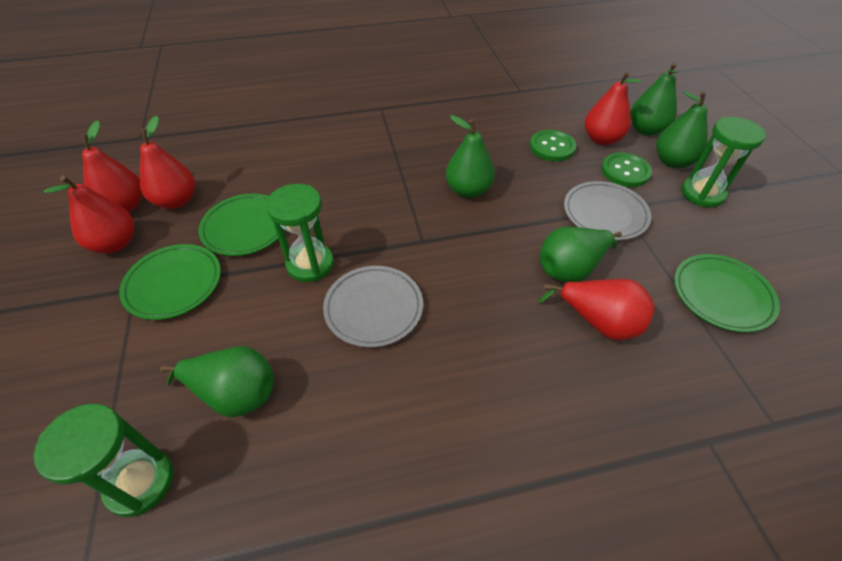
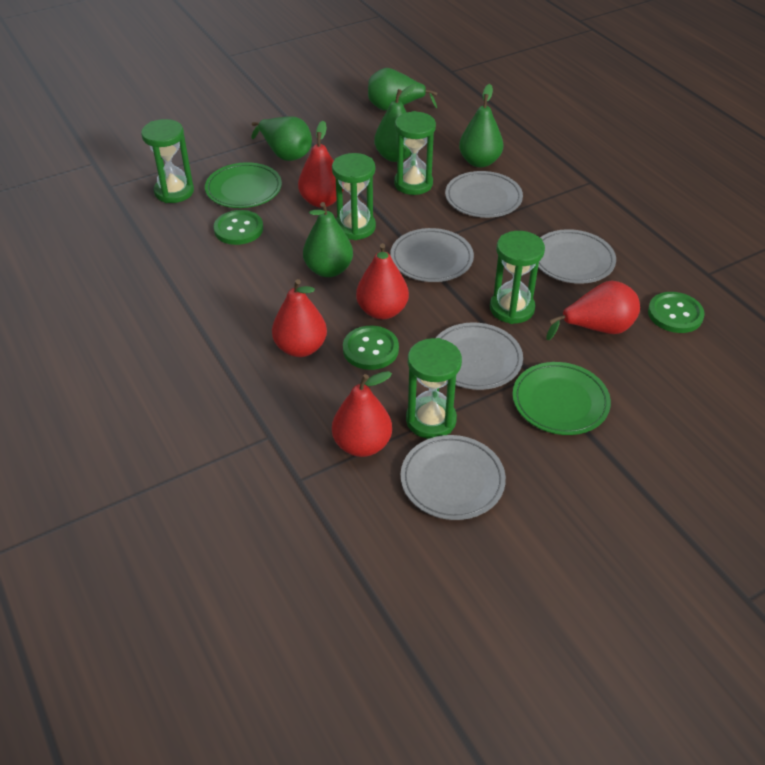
green button: [530,130,576,161] [601,152,652,187] = 2 -> [214,210,263,245] [343,325,399,370] [648,292,705,333] = 3
green hourglass: [34,404,173,517] [266,184,334,282] [681,117,765,207] = 3 -> [141,119,194,203] [332,153,376,240] [394,111,436,195] [406,338,462,439] [490,231,545,324] = 5
green plate: [119,244,221,320] [198,194,285,256] [674,254,780,332] = 3 -> [205,162,282,208] [513,362,611,435] = 2
grey plate: [323,266,423,348] [564,181,651,240] = 2 -> [390,228,474,282] [401,435,506,520] [436,322,523,390] [445,171,523,218] [538,229,616,284] = 5

